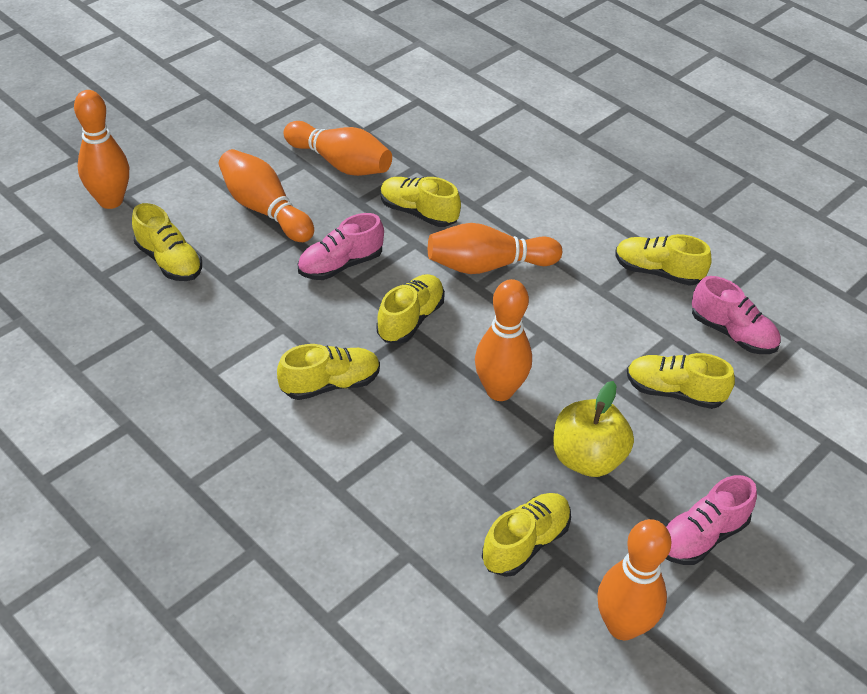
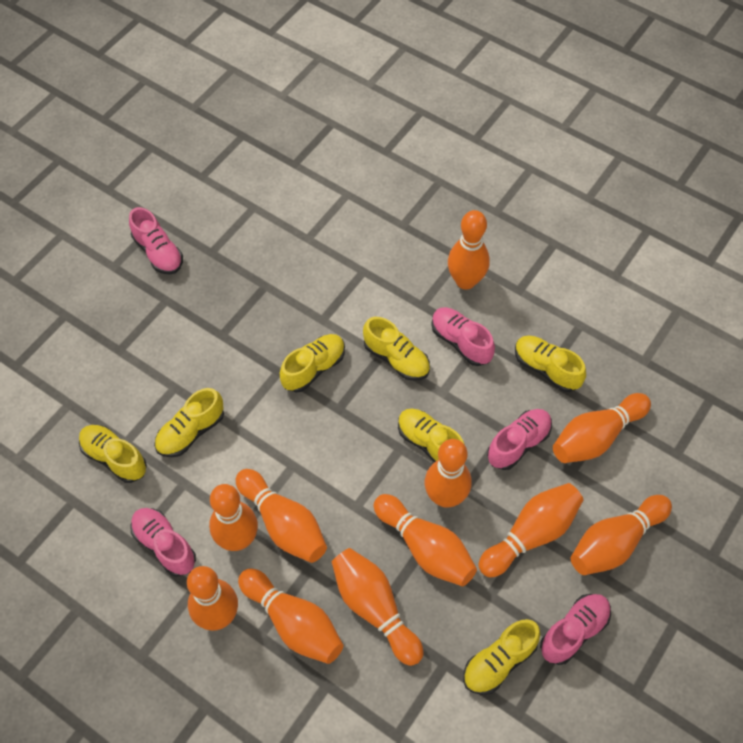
orange bowling pin: [74,90,129,209] [219,149,314,242] [284,121,392,176] [428,223,562,274] [475,279,532,401] [597,519,672,640] = 6 -> [187,566,238,631] [209,484,258,551] [236,469,327,563] [238,569,343,664] [332,548,424,666] [374,494,477,586] [425,439,471,508] [448,210,490,290] [478,483,584,577] [553,393,651,463] [571,495,672,575] = 11
pink shoe: [297,213,384,280] [665,475,757,565] [692,276,781,354] = 3 -> [129,207,183,275] [130,508,196,577] [431,307,495,366] [487,409,552,470] [540,594,611,665] = 5
yellow apple: [553,381,634,477] = 1 -> none = 0

